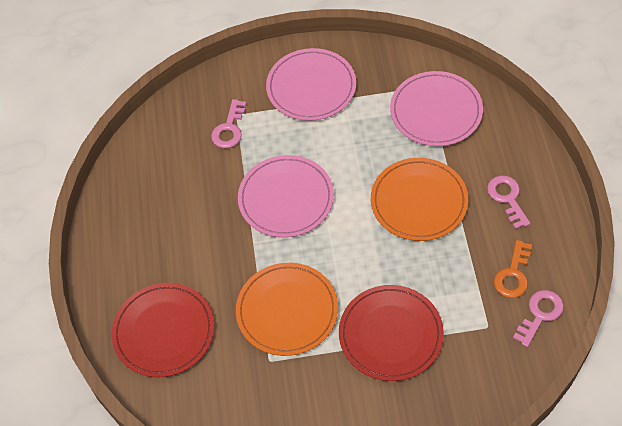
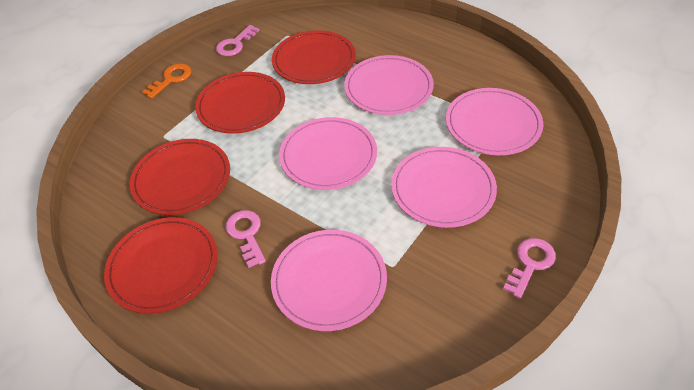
orange plate: [236,263,338,356] [371,158,468,241] = 2 -> none = 0
pink plate: [238,155,334,238] [266,48,356,121] [390,71,483,146] = 3 -> [271,230,387,331] [279,117,377,190] [344,55,434,115] [391,147,497,228] [446,88,543,155] = 5
red plate: [112,283,214,377] [339,285,444,381] = 2 -> [104,217,218,314] [130,139,230,215] [195,72,285,134] [272,30,356,84] = 4

